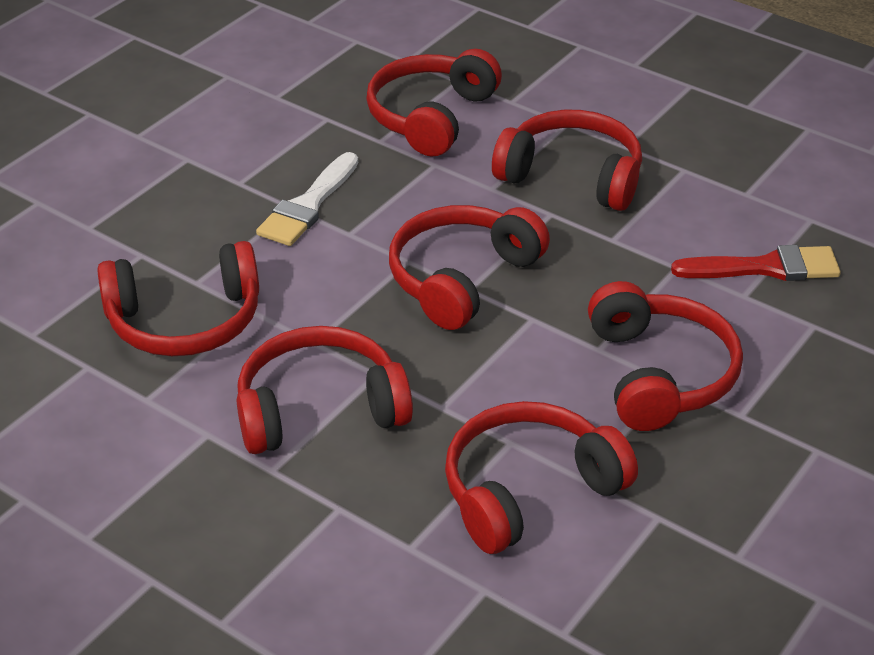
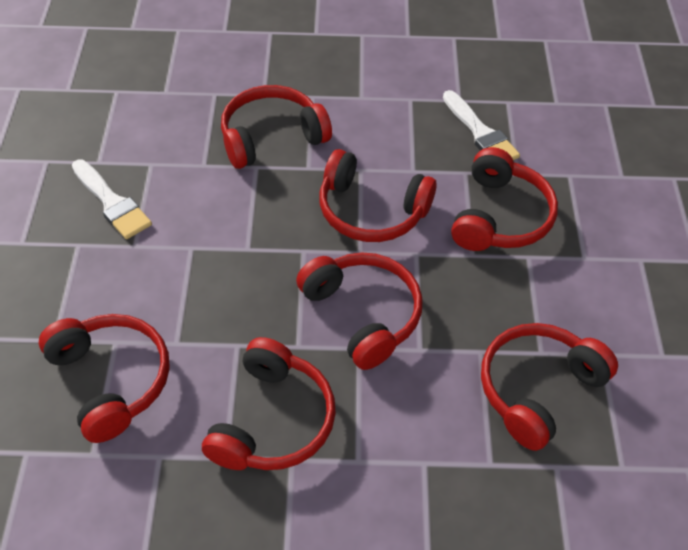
red brush: [671,245,841,281] = 1 -> none = 0
white brush: [256,152,358,246] = 1 -> [72,160,152,239] [443,90,520,160] = 2

